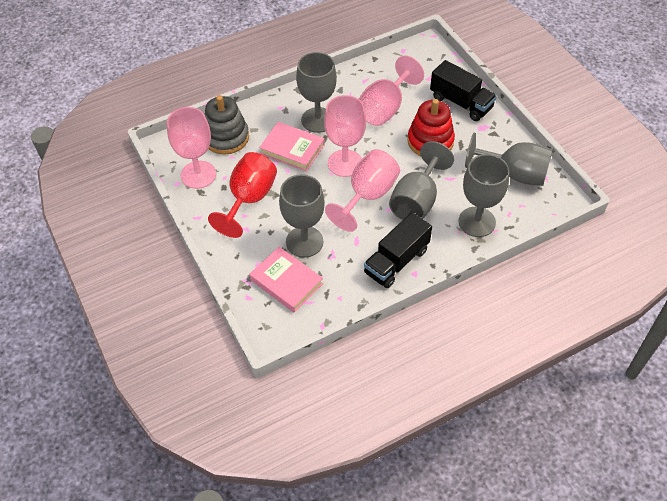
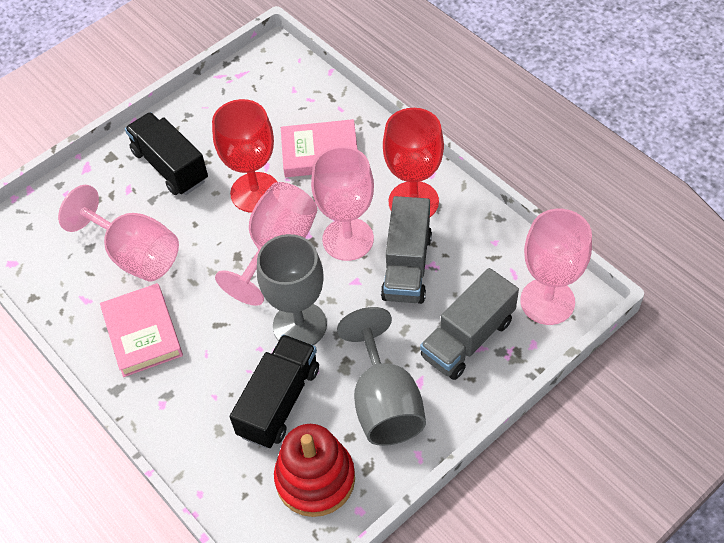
grey goblet: [279,174,325,258] [296,52,337,133] [389,141,454,220] [458,154,509,237] [465,133,553,186] = 5 -> [257,234,327,345] [337,307,426,446] = 2
grey stacking toy: [205,95,249,155] = 1 -> none = 0
grey truck: none = 0 -> [381,196,432,304] [420,268,519,380] = 2
red goblet: [208,152,277,238] = 1 -> [212,99,277,213] [383,108,444,217] = 2

